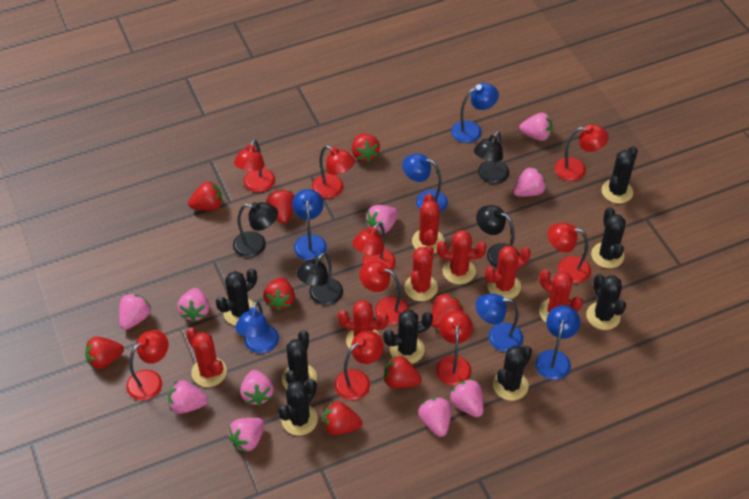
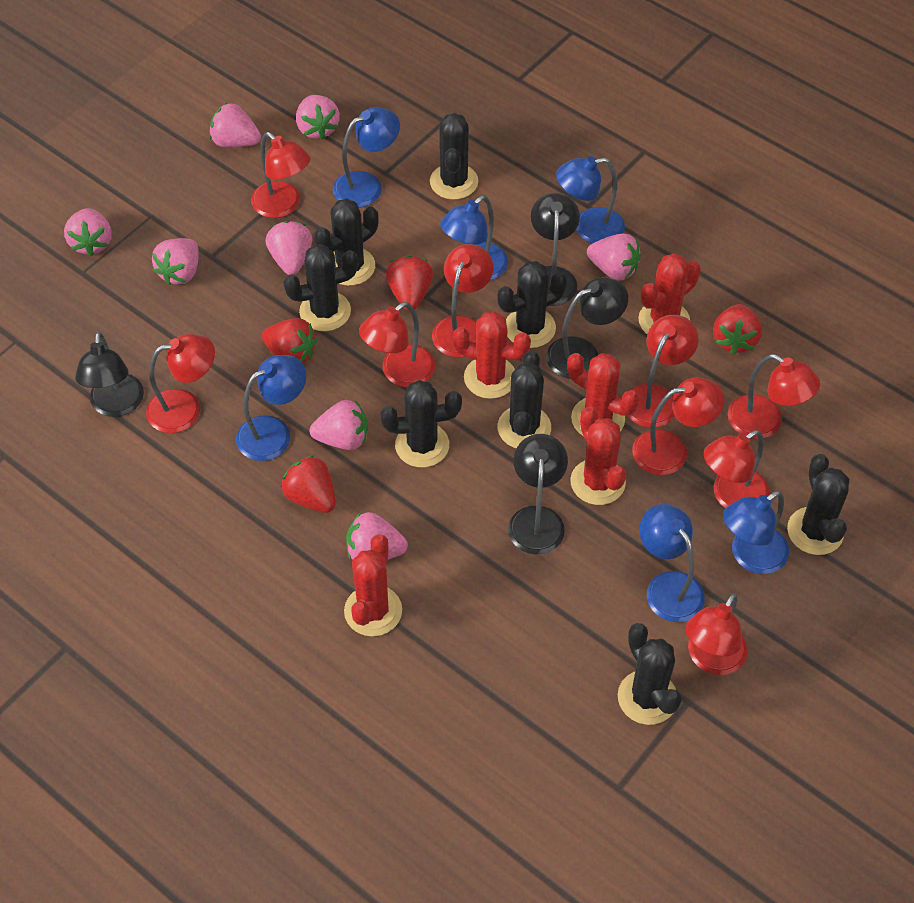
pink strawberry: [119,293,151,330] [168,380,208,414] [177,288,209,322] [228,418,265,452] [240,370,274,406] [365,205,398,234] [418,397,451,437] [450,379,484,417] [513,167,546,197] [519,113,553,141] = 10 -> [64,208,112,256] [152,238,199,285] [209,103,261,147] [265,221,313,275] [296,95,340,140] [309,400,368,450] [346,512,408,560] [587,234,641,281] = 8
red cactus: [186,327,227,387] [338,300,389,349] [404,246,438,301] [412,193,445,253] [436,230,487,284] [485,246,531,299] [539,270,583,322] = 7 -> [344,534,402,637] [453,311,531,399] [567,353,639,436] [570,406,626,505] [638,253,701,334] = 5
red strawberry: [85,337,124,369] [188,181,222,210] [263,277,295,311] [266,190,294,224] [323,401,362,435] [352,133,380,162] [384,355,422,388] [431,293,464,328] = 8 -> [262,318,317,363] [281,455,336,513] [386,255,433,311] [713,304,762,354] = 4

